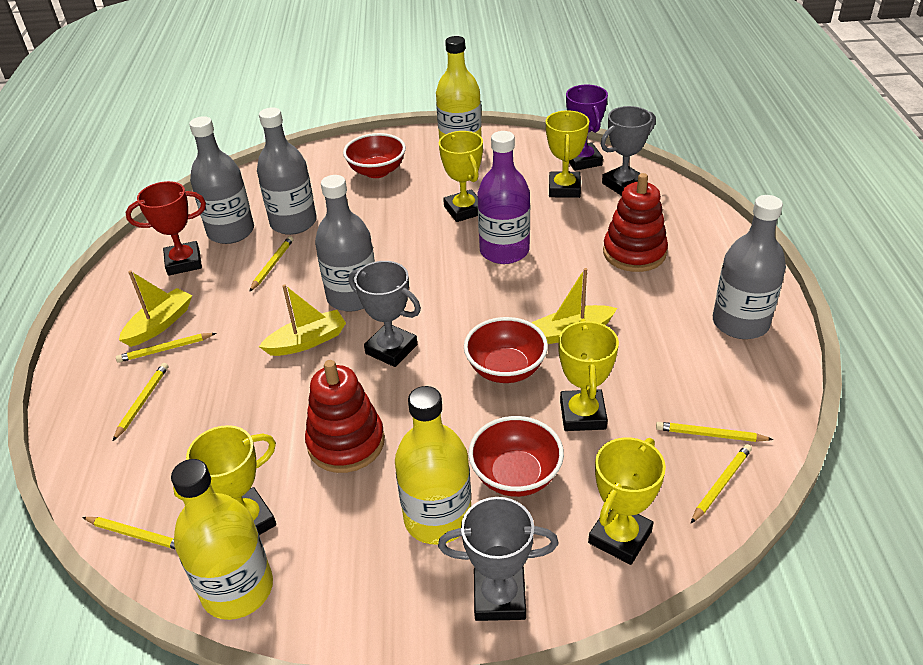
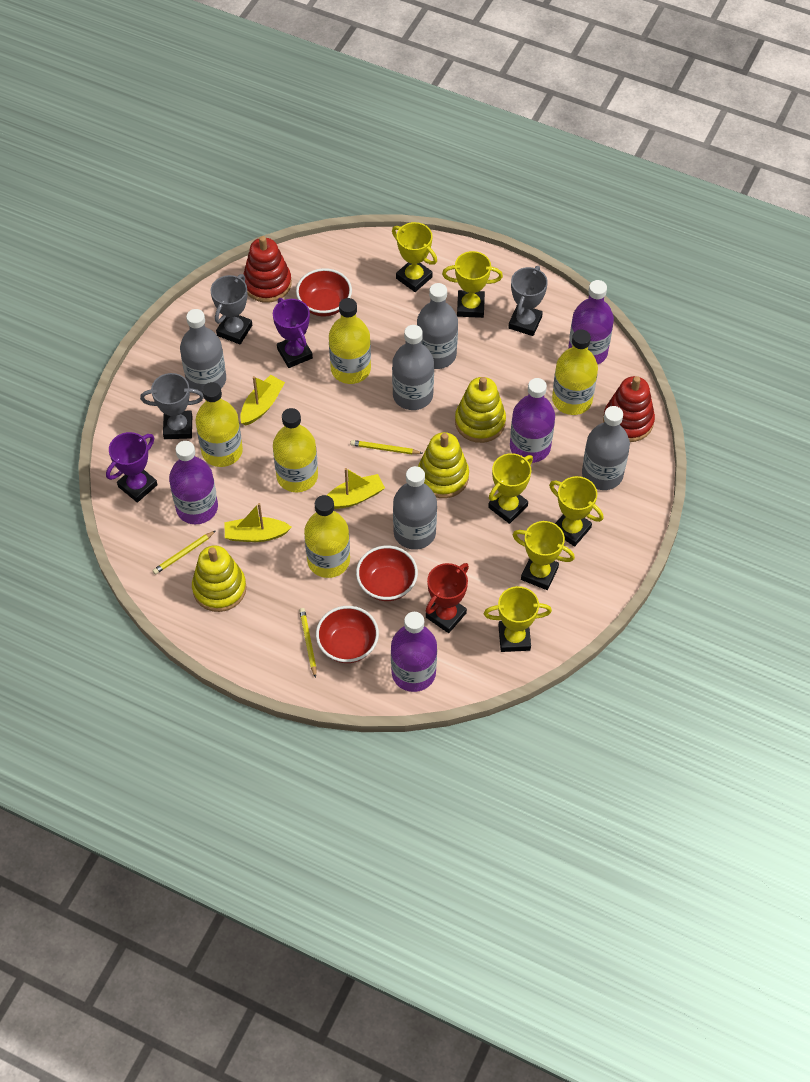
grey bottle: [189,116,254,244] [257,107,317,235] [315,175,375,311] [713,195,786,339] = 4 -> [180,309,226,393] [392,325,434,410] [393,466,437,550] [417,283,458,369] [582,406,630,490] = 5
purple bottle: [477,131,530,264] = 1 -> [169,441,218,524] [391,612,437,692] [510,378,555,463] [568,280,614,364] = 4
purple trophy: [566,85,608,171] = 1 -> [106,432,158,503] [273,298,313,368] = 2
yellow bottle: [171,459,273,620] [395,386,471,545] [436,36,482,140] = 3 -> [195,382,243,467] [273,408,318,492] [304,495,350,578] [329,298,371,384] [552,329,598,415] = 5
yellow pencil: [82,517,176,550] [113,363,168,441] [116,333,216,363] [249,236,293,292] [656,422,774,442] [691,444,752,523] = 6 -> [152,531,215,574] [299,608,317,678] [350,440,423,454] = 3
yellow stacking toy: none = 0 -> [192,545,247,612] [418,432,469,498] [455,377,506,443] = 3
yellow trophy: [173,425,276,535] [439,131,483,222] [546,110,589,198] [558,319,619,431] [588,437,666,565] = 5 -> [392,222,437,292] [442,251,503,318] [484,586,552,652] [488,453,533,524] [513,521,575,590] [549,476,604,547] = 6

